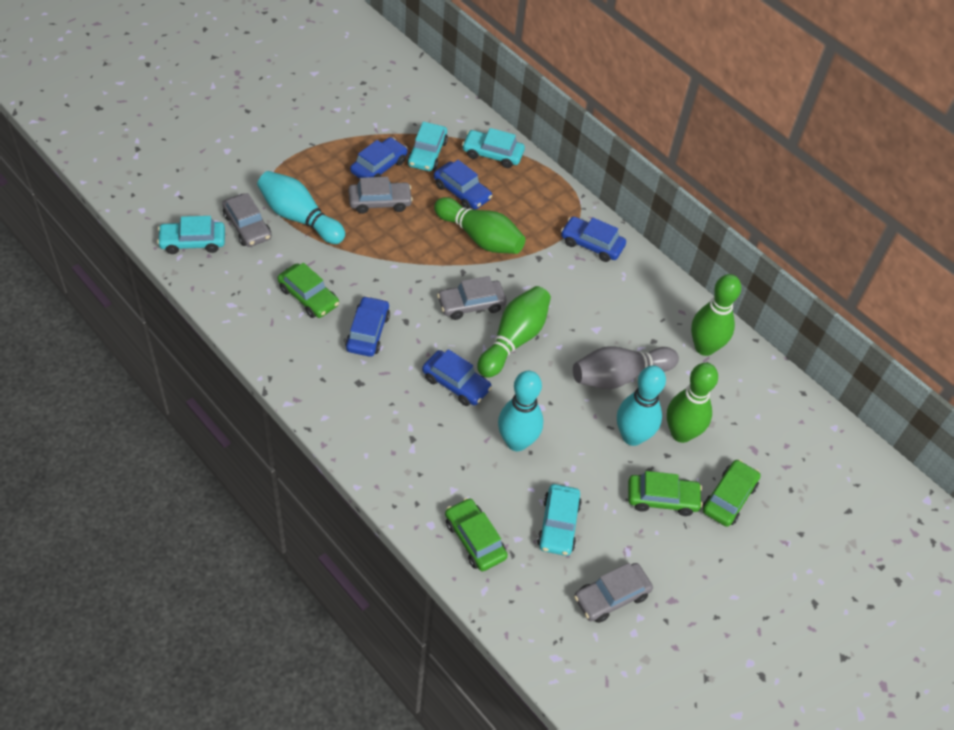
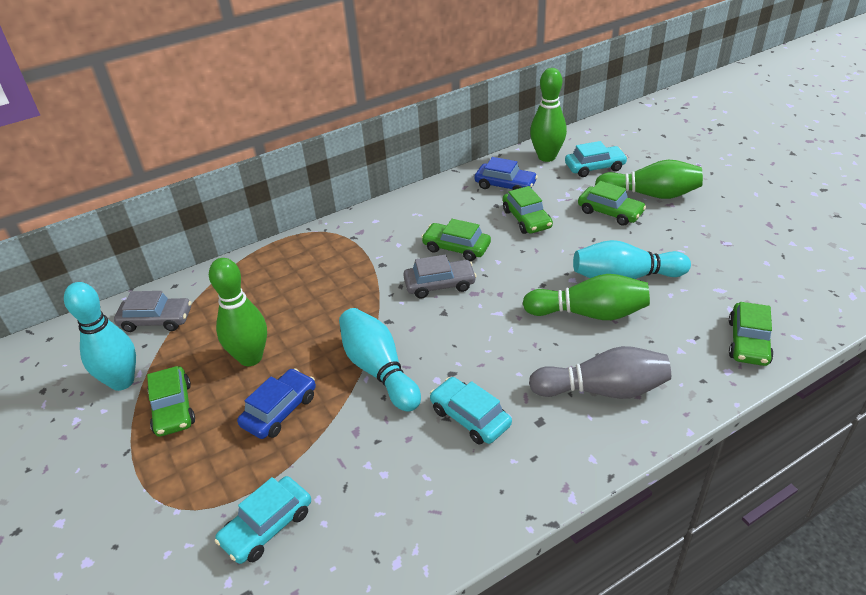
blue car: [345,296,390,357] [350,137,408,179] [422,349,492,406] [434,160,492,210] [561,216,626,262] = 5 -> [237,368,316,439] [475,157,538,190] = 2
green car: [277,263,339,318] [445,498,508,571] [628,471,703,516] [702,459,760,527] = 4 -> [147,366,195,437] [421,219,491,261] [503,186,553,234] [578,181,646,226] [729,302,774,366] = 5
grey car: [222,193,271,247] [348,177,413,214] [437,276,506,320] [574,563,653,623] = 4 -> [114,291,191,332] [403,255,477,298] = 2
turquoise car: [157,216,225,254] [407,122,448,171] [462,128,525,168] [537,484,582,556] = 4 -> [215,476,311,564] [430,377,512,445] [565,141,628,177] = 3

